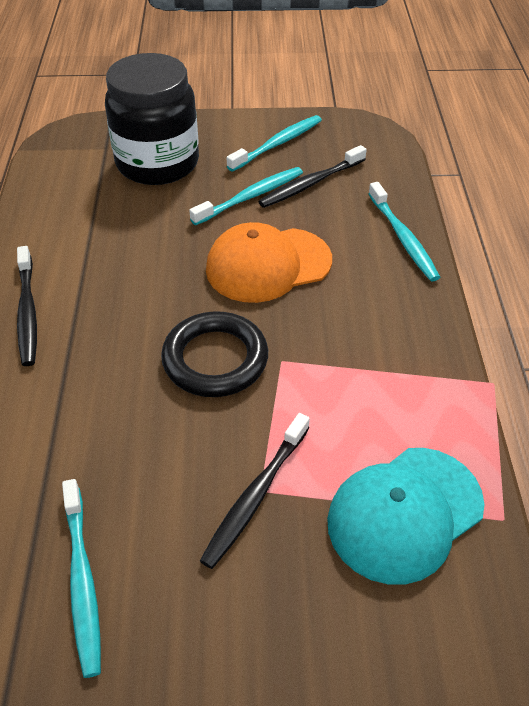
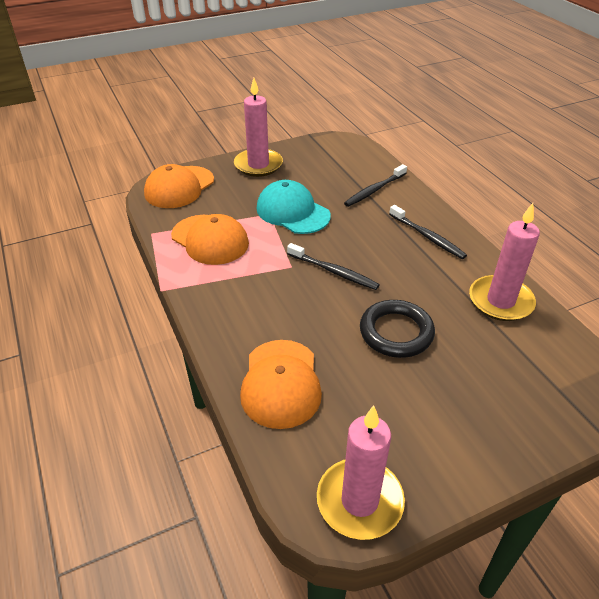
black jar: [105,53,199,185] = 1 -> none = 0
orange cap: [206,222,332,303] = 1 -> [144,164,214,208] [171,214,249,265] [240,340,322,429] = 3
pink candle: none = 0 -> [234,78,283,177] [317,405,405,540] [469,203,540,321] = 3
turquoise toothbrush: [62,479,101,678] [189,167,303,225] [226,115,322,172] [368,182,440,281] = 4 -> none = 0

